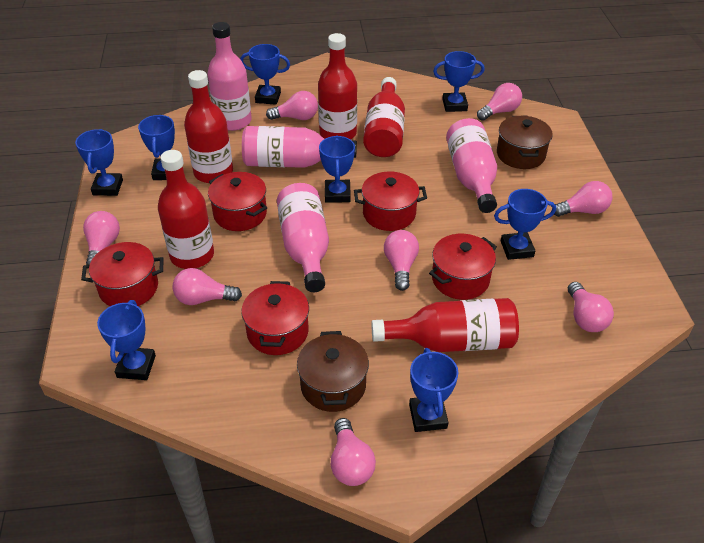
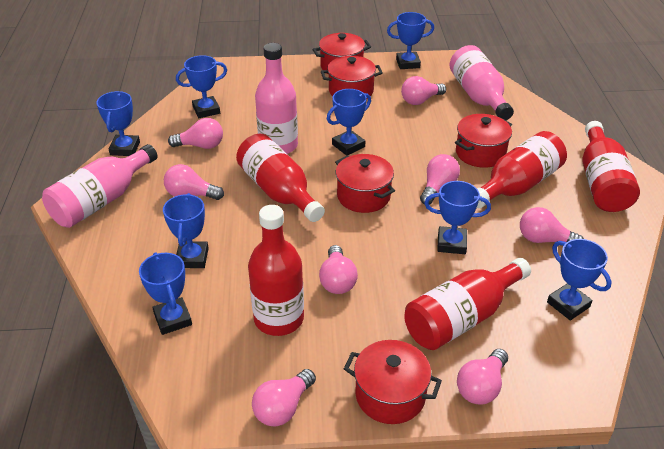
brown pot: [297,331,369,412] [497,116,553,169] = 2 -> none = 0
pink bottle: [208,22,252,131] [242,126,357,168] [277,183,329,292] [446,118,497,213] = 4 -> [42,144,157,228] [255,43,298,154] [450,45,514,120] = 3

